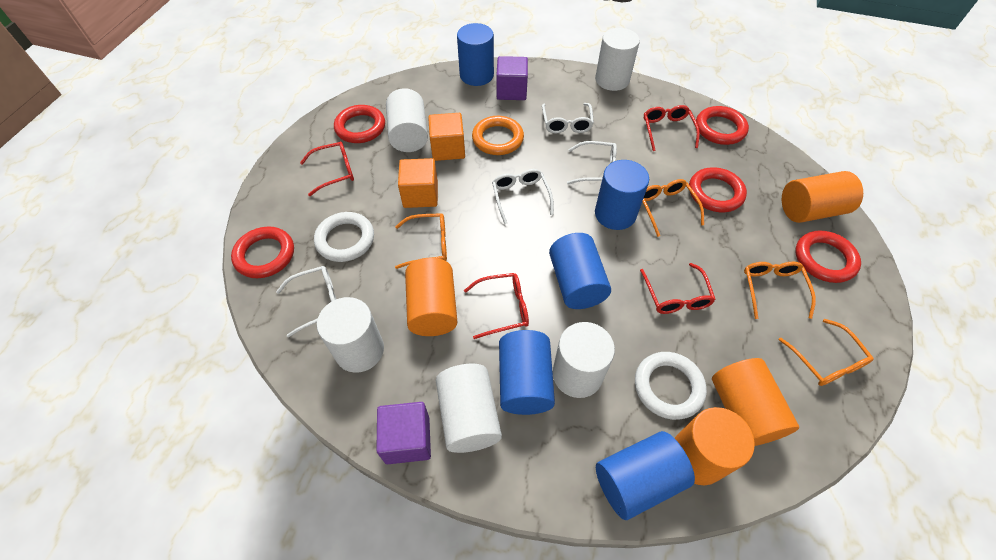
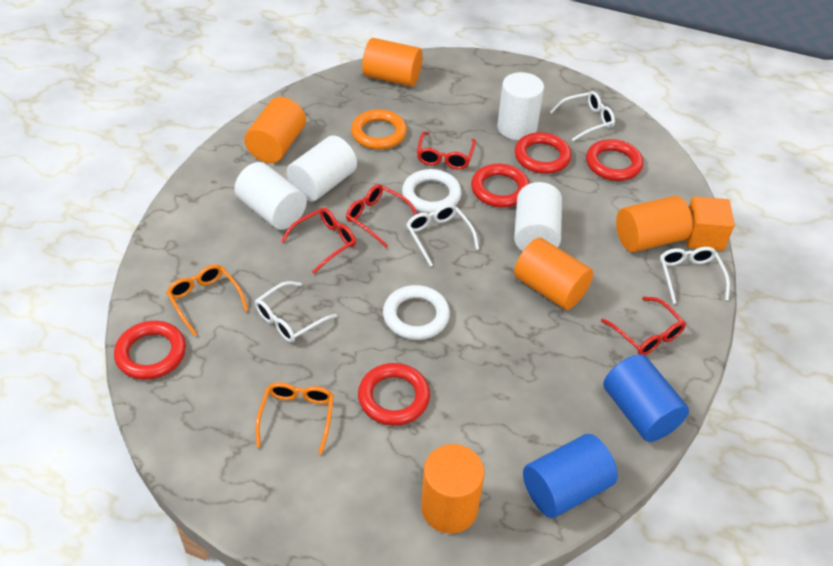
blue cylinder: [457,23,494,86] [499,330,555,415] [549,233,611,309] [595,160,649,230] [596,431,695,520] = 5 -> [523,434,618,518] [603,354,689,442] = 2
orange cube: [398,158,438,208] [428,113,465,161] = 2 -> [686,196,735,251] = 1
orange cylinder: [405,258,458,336] [675,407,755,485] [712,358,799,446] [782,171,863,223] = 4 -> [244,97,306,163] [362,38,423,87] [421,444,484,533] [514,238,593,310] [616,196,693,252] = 5
orange glasses: [395,213,447,269] [642,179,704,237] [744,262,816,319] [779,319,874,386] = 4 -> [166,264,248,337] [255,382,334,455] = 2
purple cube: [376,402,431,464] [496,56,528,100] = 2 -> none = 0
white cylinder: [317,297,384,373] [386,88,428,152] [436,364,502,453] [553,322,615,398] [595,28,640,91] = 5 -> [234,162,307,230] [287,135,357,202] [497,72,544,140] [514,182,562,251] = 4

